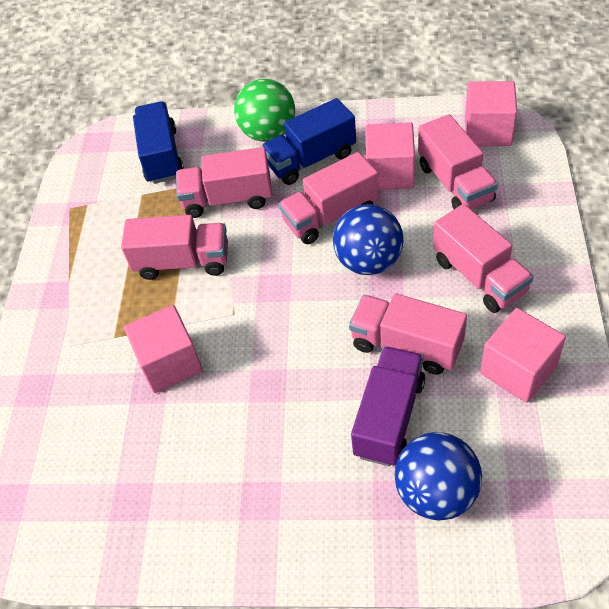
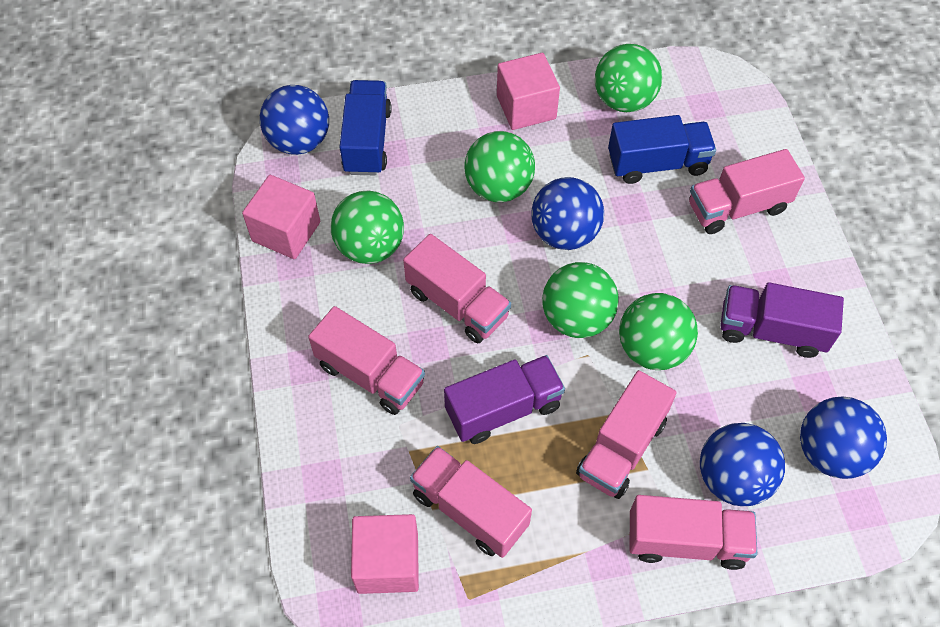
blue ball: [333,204,404,275] [395,432,482,521] = 2 -> [260,85,329,155] [531,177,604,250] [700,423,785,506] [800,396,887,479] = 4
green ball: [234,79,295,142] = 1 -> [331,190,404,264] [464,131,535,202] [542,262,619,338] [595,44,662,112] [619,293,698,370] = 5
pink cube: [124,305,203,393] [365,122,415,190] [465,81,517,146] [480,308,566,403] = 4 -> [242,175,320,259] [351,514,419,594] [497,53,560,130] = 3
purple truck: [351,346,425,466] = 1 -> [444,355,565,444] [720,282,844,358] = 2

